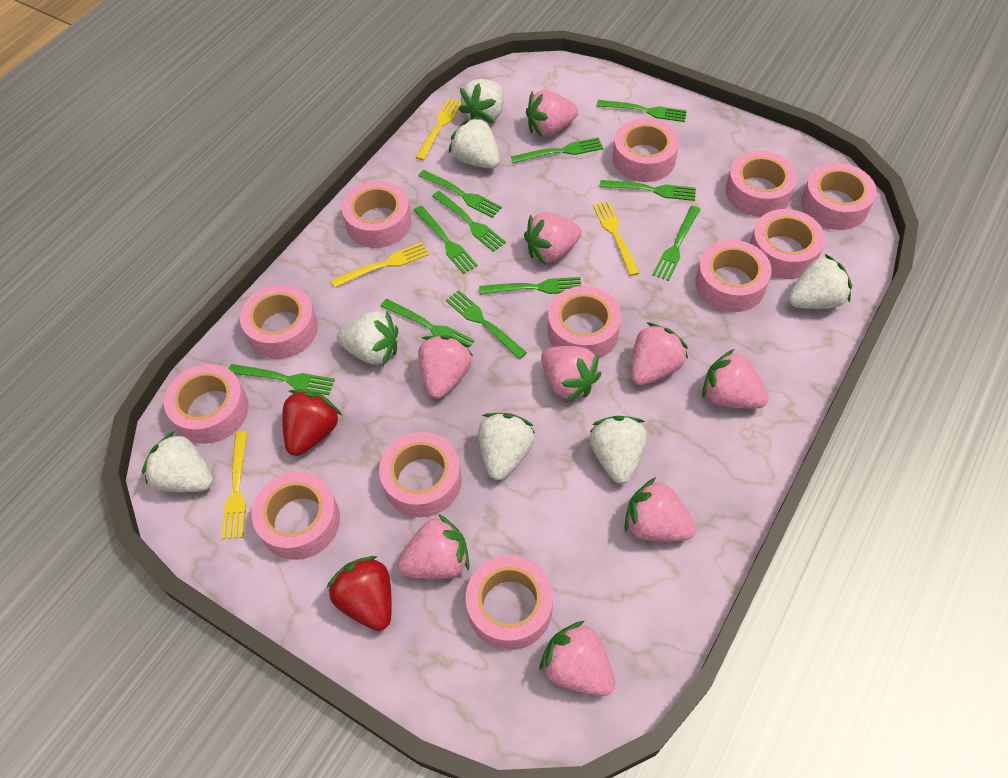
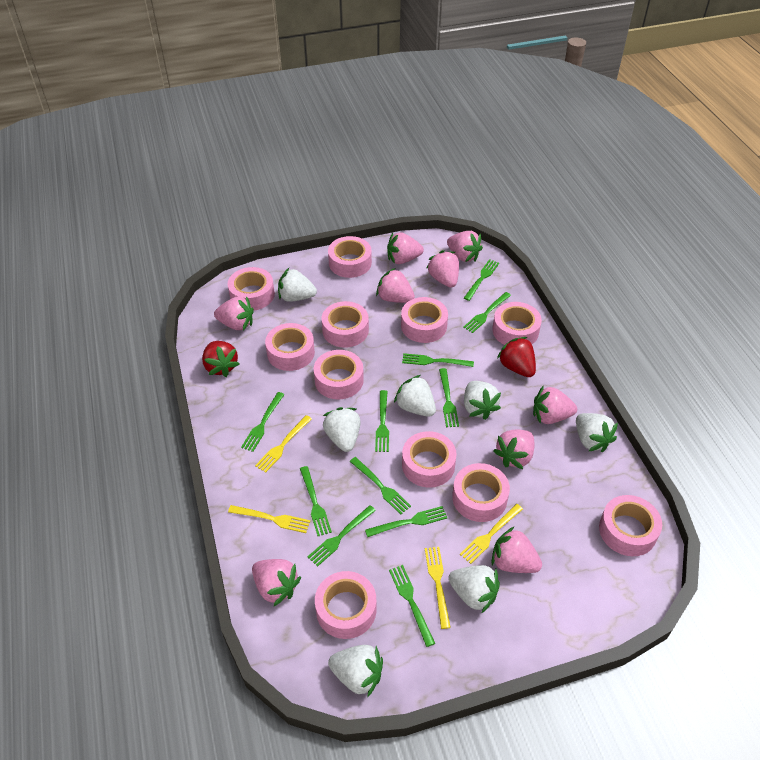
pink tape: [164,364,249,444] [240,285,318,359] [252,472,340,560] [342,181,412,248] [379,432,462,517] [466,555,553,650] [548,286,621,359] [613,118,679,182] [695,240,772,312] [725,151,797,217] [750,209,825,279] [801,163,877,230] = 12 -> [228,267,275,310] [265,323,315,371] [314,350,364,400] [315,571,377,639] [322,301,369,348] [328,236,372,278] [401,297,448,343] [402,431,457,488] [452,463,510,522] [492,302,542,345] [599,495,662,556] = 11

